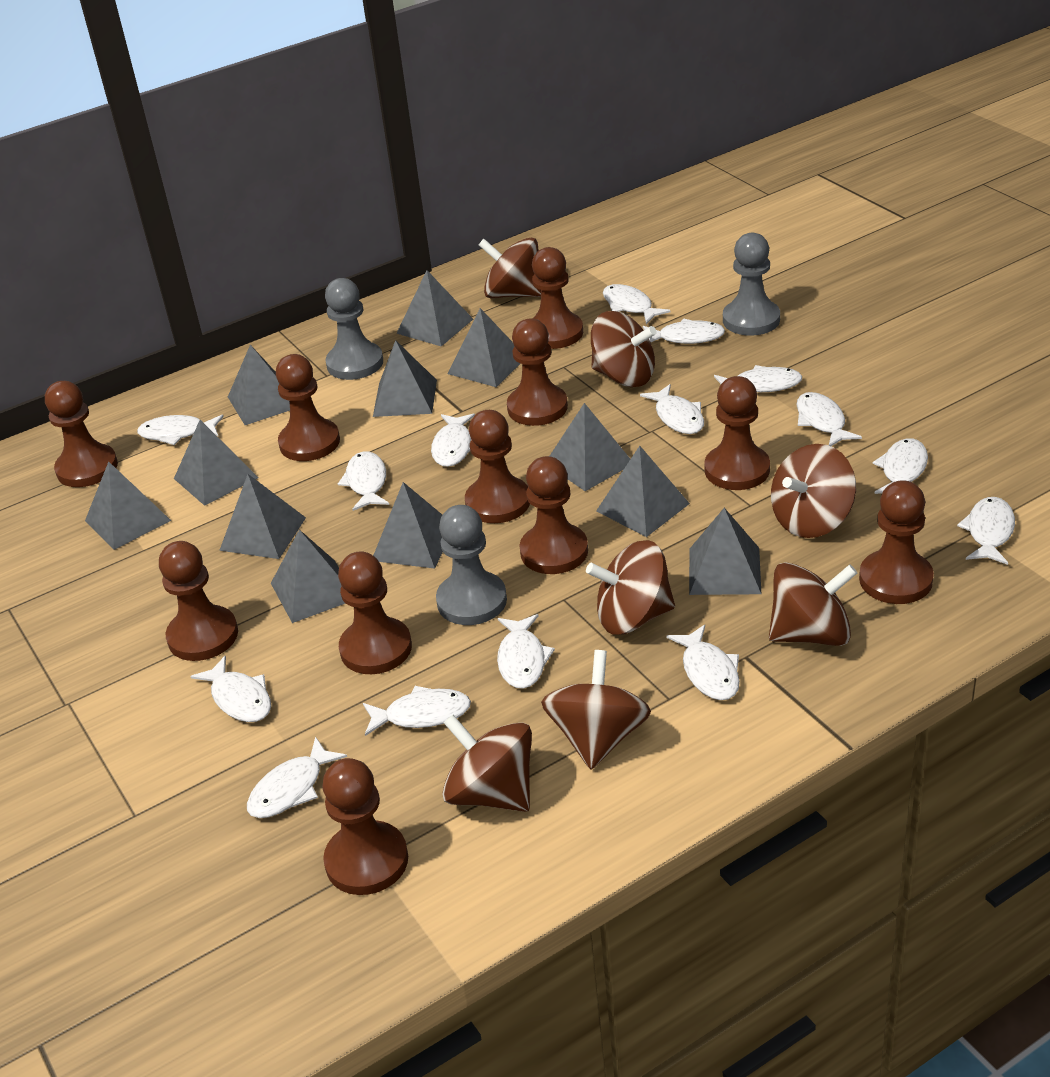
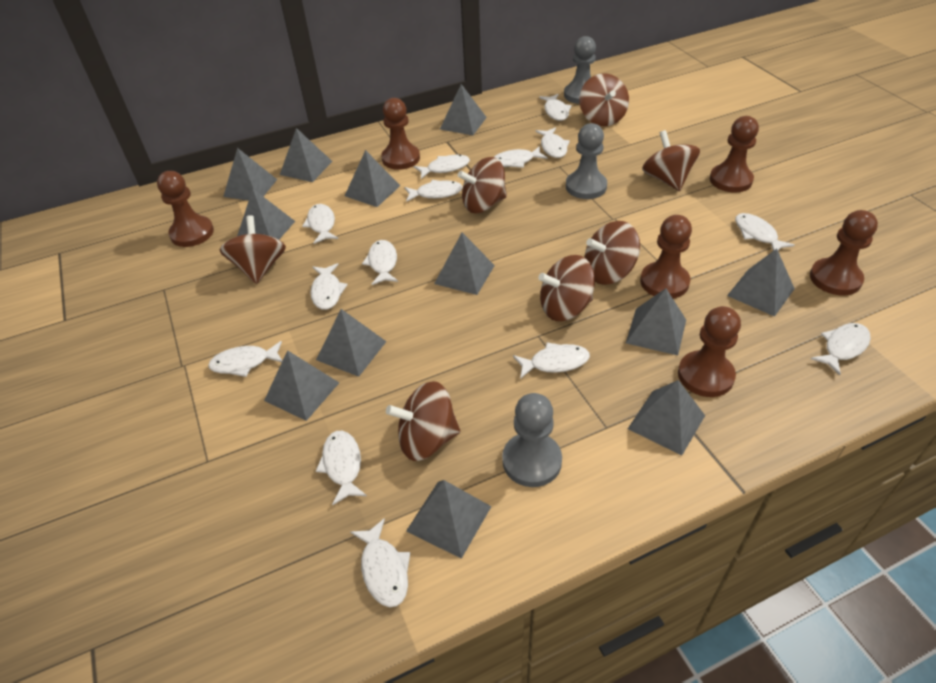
brown pawn: [45,381,118,487] [159,541,238,661] [276,354,340,461] [322,758,408,895] [338,551,412,674] [465,410,530,523] [507,319,568,426] [519,456,588,574] [532,247,583,349] [705,376,770,490] [859,480,934,604] = 11 -> [157,171,214,247] [381,98,420,170] [640,215,692,298] [678,306,741,397] [710,116,759,192] [810,210,878,295] = 6
white fish: [137,415,224,445] [190,656,271,722] [247,736,347,818] [338,451,389,511] [363,686,471,736] [431,413,475,467] [497,614,555,689] [603,284,671,324] [640,384,704,434] [643,319,725,344] [666,624,740,700] [714,365,802,392] [797,392,862,446] [873,438,928,494] [957,497,1015,565] = 15 -> [208,341,282,377] [302,204,338,244] [311,263,348,310] [316,431,367,505] [350,518,410,607] [362,240,398,285] [404,180,463,202] [414,155,470,179] [494,146,548,168] [513,342,590,379] [535,127,570,158] [539,94,572,121] [735,213,794,251] [811,323,871,375] = 14

